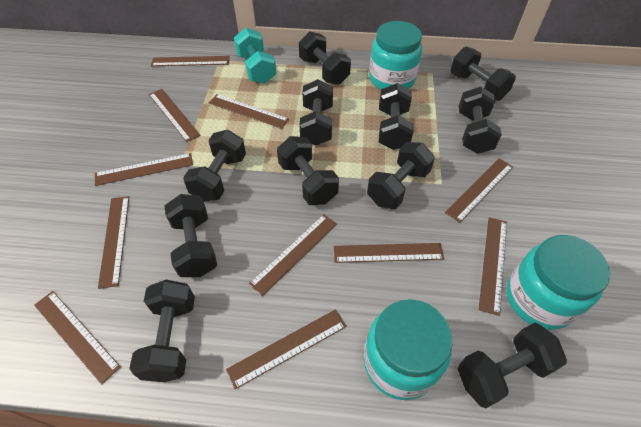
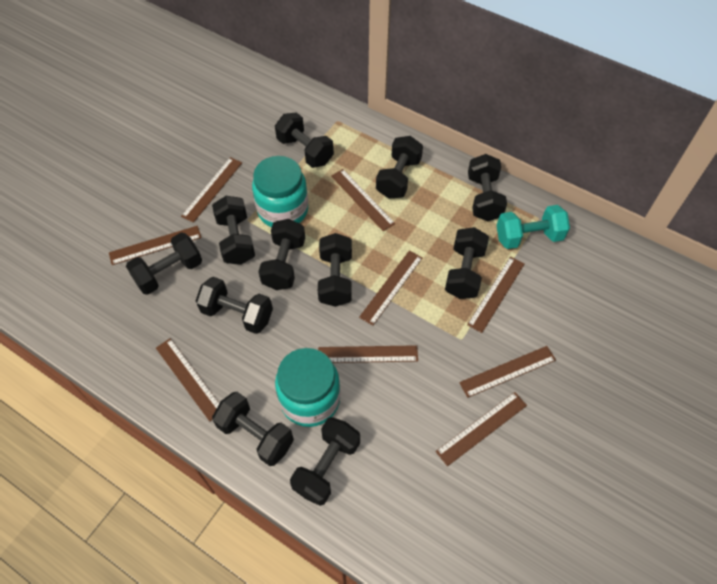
brown ruler: [34,291,121,384] [95,153,193,186] [98,196,129,289] [149,89,201,142] [151,56,230,66] [209,94,289,129] [226,309,346,389] [249,214,337,296] [334,243,444,263] [445,158,513,223] [479,217,507,316] = 11 -> [109,226,202,265] [156,338,220,422] [181,157,242,223] [318,345,418,363] [331,169,395,231] [359,250,423,326] [435,392,527,466] [459,346,556,398] [467,257,524,333] = 9
turquoise jar: [364,299,452,400] [369,21,422,90] [507,235,610,330] = 3 -> [252,156,309,227] [275,348,341,427] = 2

